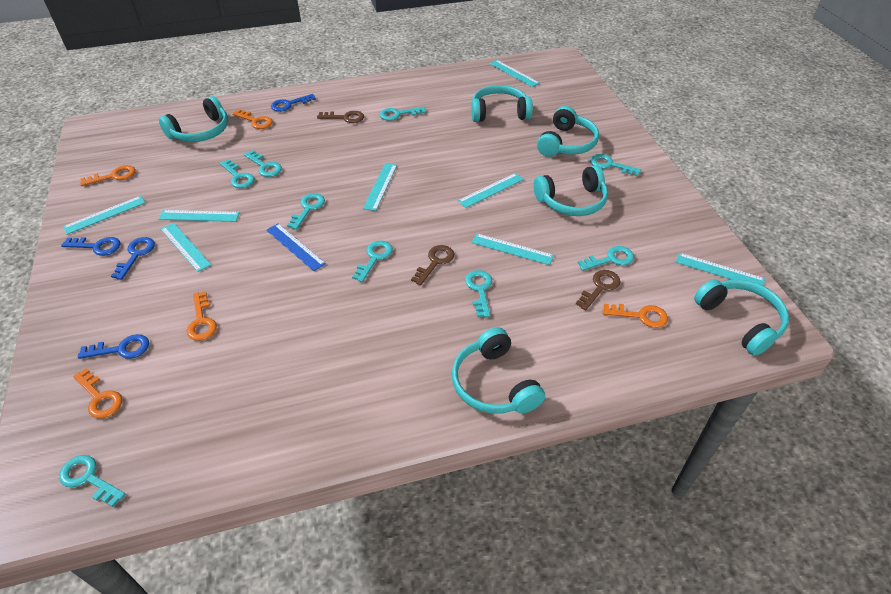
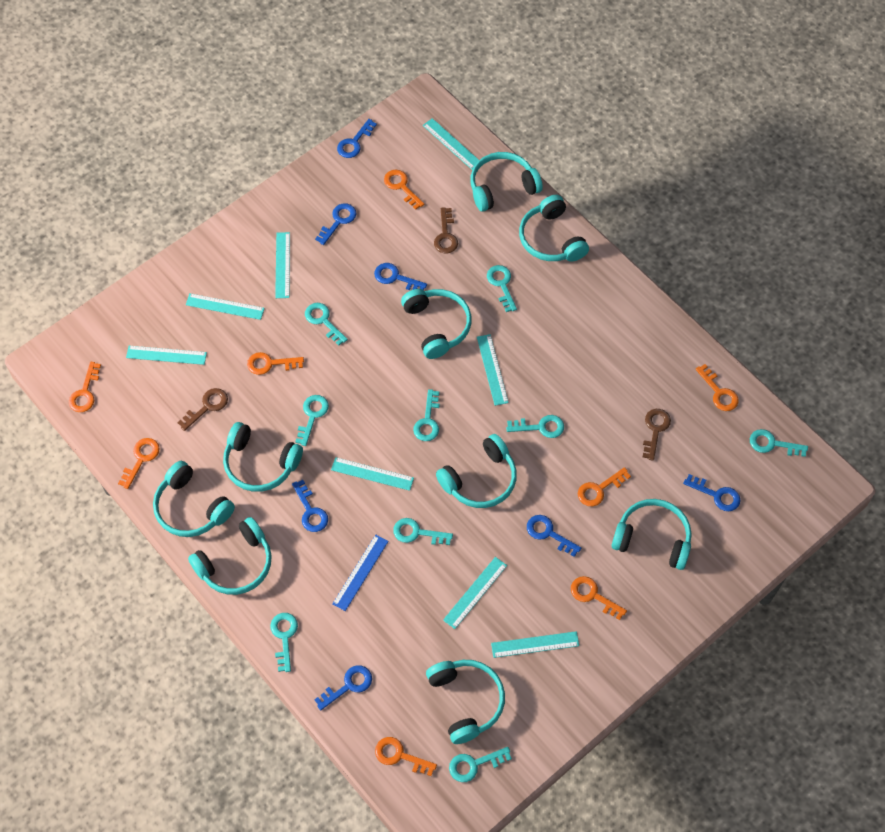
blue key: [61,237,120,256] [78,334,149,359] [111,237,155,280] [271,94,316,112] = 4 -> [292,480,328,532] [314,665,372,710] [315,203,356,245] [337,119,377,158] [374,263,427,290] [527,515,581,557] [683,474,741,511] = 7
orange key: [73,368,122,418] [80,165,135,186] [187,291,217,341] [232,109,273,129] [602,304,668,328] = 5 -> [69,362,101,412] [118,438,160,489] [247,352,304,375] [375,737,437,776] [384,170,424,210] [571,576,627,620] [578,467,631,506] [696,364,739,411] = 8
turquoise headphones: [159,96,228,142] [452,327,545,414] [471,85,533,122] [534,165,608,216] [537,106,599,157] [694,279,789,356] = 6 -> [153,461,235,537] [188,517,272,595] [223,422,303,492] [401,289,472,359] [426,660,505,744] [436,434,517,508] [470,152,543,212] [519,195,589,262] [611,499,692,570] = 9

